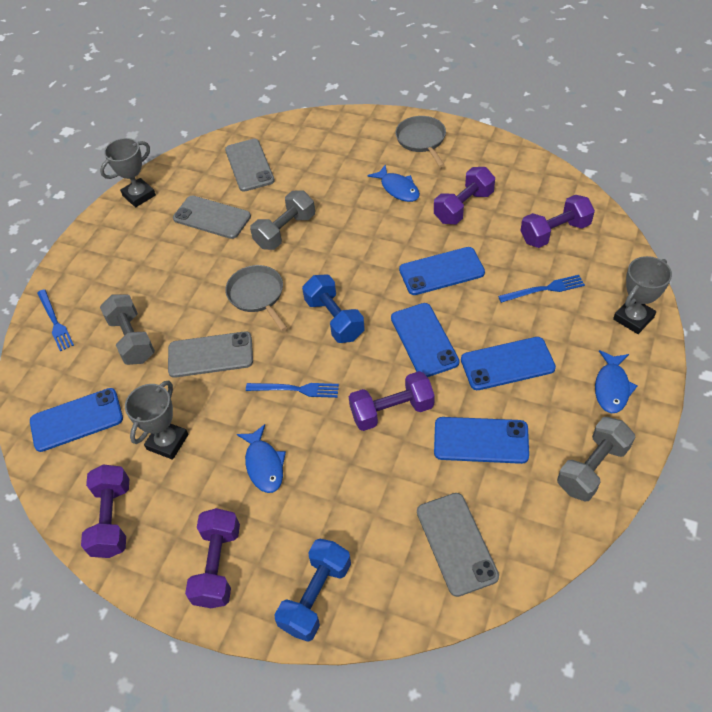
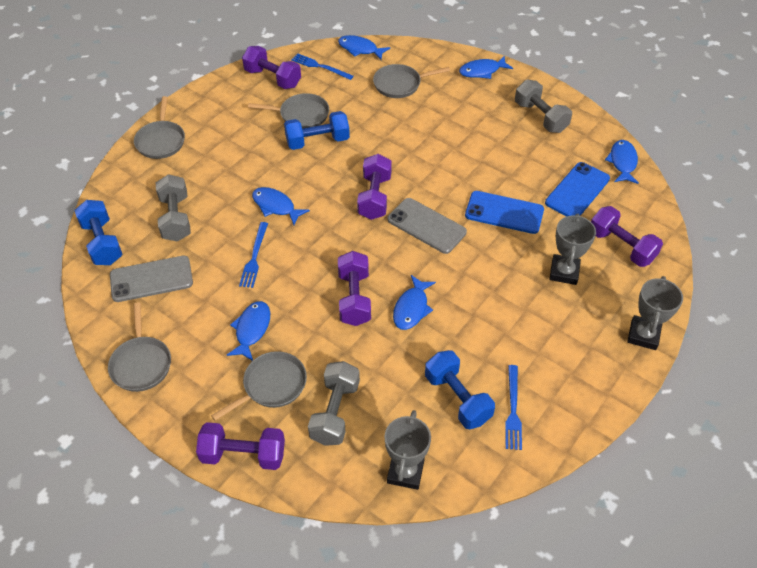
blue dumbbell: [275,539,351,642] [302,275,365,343] = 2 -> [74,200,123,265] [284,111,350,150] [425,350,495,429] = 3
blue fish: [237,424,286,493] [367,165,420,202] [595,350,637,413] = 3 -> [227,301,270,361] [252,187,310,225] [338,35,390,60] [393,275,436,330] [459,55,513,79] [605,140,639,184] = 6
blue phone: [30,388,123,452] [391,303,459,377] [399,247,485,295] [434,417,529,464] [461,337,556,390] = 5 -> [465,191,544,234] [545,162,610,216] = 2
grey pan: [225,265,287,331] [395,116,446,167] = 2 -> [108,303,171,392] [134,96,185,159] [211,351,307,421] [248,93,329,129] [373,64,450,98] = 5
grey phone: [168,331,253,378] [173,196,251,239] [225,139,275,192] [417,493,499,597] = 4 -> [110,256,193,302] [388,198,467,254] = 2

